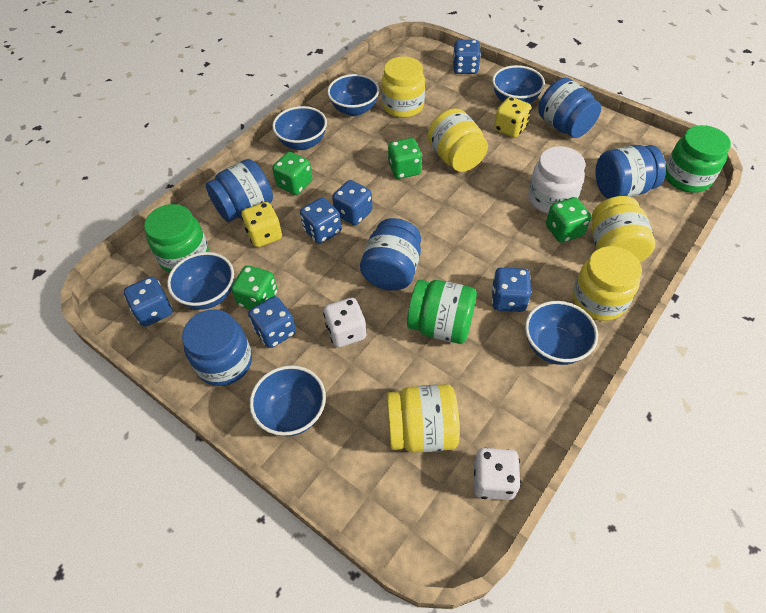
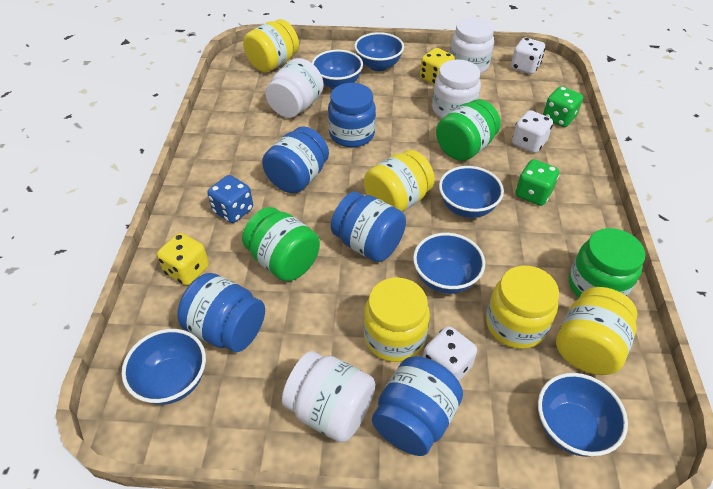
blue dice: [124,277,173,327] [248,296,296,348] [300,197,341,244] [332,180,373,225] [453,40,481,74] [492,267,531,312] = 6 -> [207,175,253,223] = 1
green dice: [231,265,278,309] [272,152,312,195] [388,138,422,179] [546,197,591,243] = 4 -> [515,159,559,206] [543,86,583,127] = 2
white dice: [323,298,367,347] [474,448,521,500] = 2 -> [423,326,477,381] [511,38,545,74] [512,110,553,153] = 3
white jar: [528,146,585,213] = 1 -> [265,58,324,118] [282,351,375,443] [432,60,481,118] [450,18,494,74] = 4

